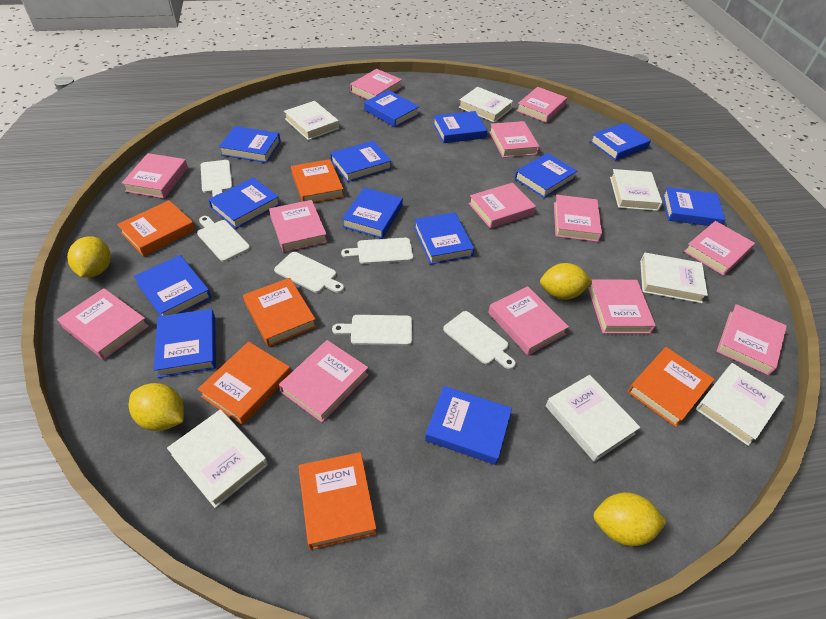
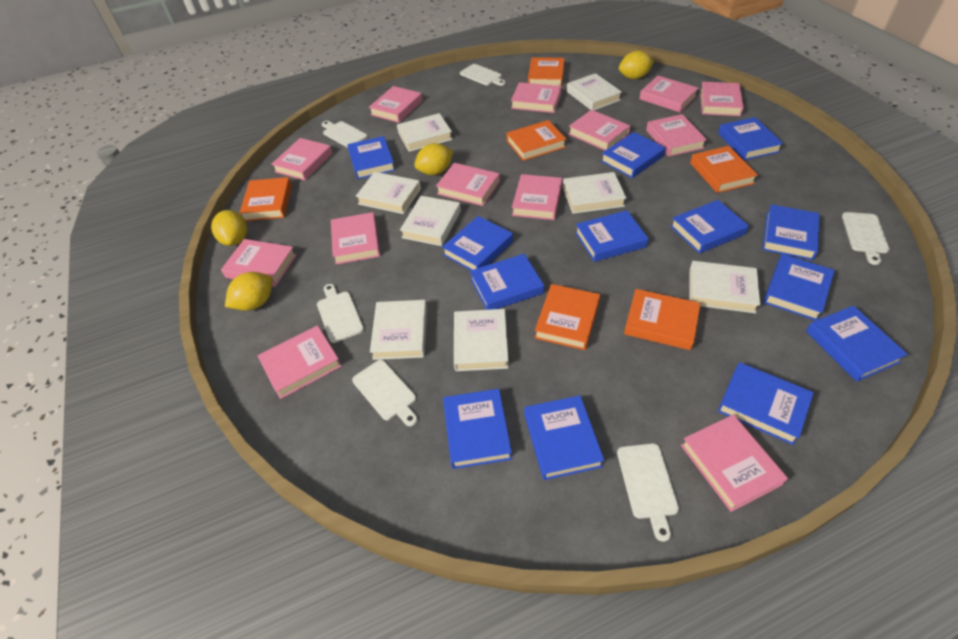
white book: [167,409,268,508] [284,101,339,140] [458,87,513,123] [546,375,640,462] [610,169,663,211] [640,253,708,303] [696,363,784,446] = 7 -> [356,172,421,214] [370,300,427,360] [397,113,453,152] [400,196,461,246] [454,309,509,371] [563,172,626,214] [567,73,622,110] [689,261,760,313] = 8

